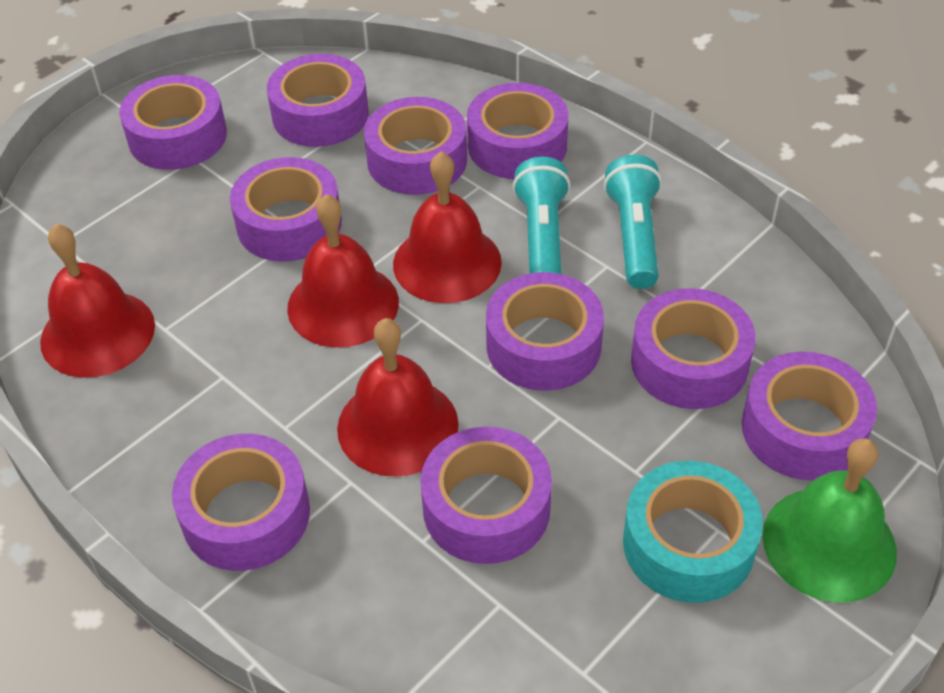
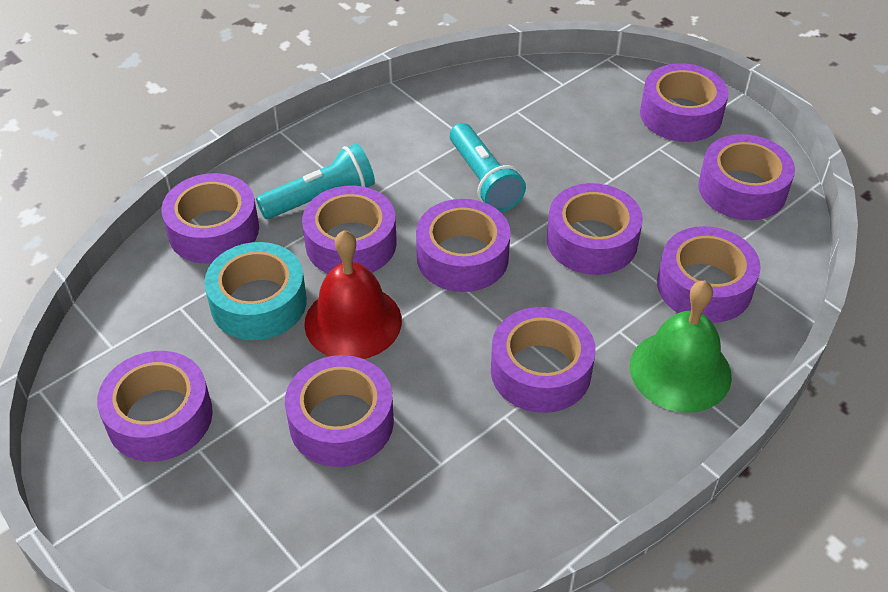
red bell: [40,224,155,378] [287,194,399,348] [337,318,459,477] [393,151,502,303] = 4 -> [304,230,402,359] = 1

